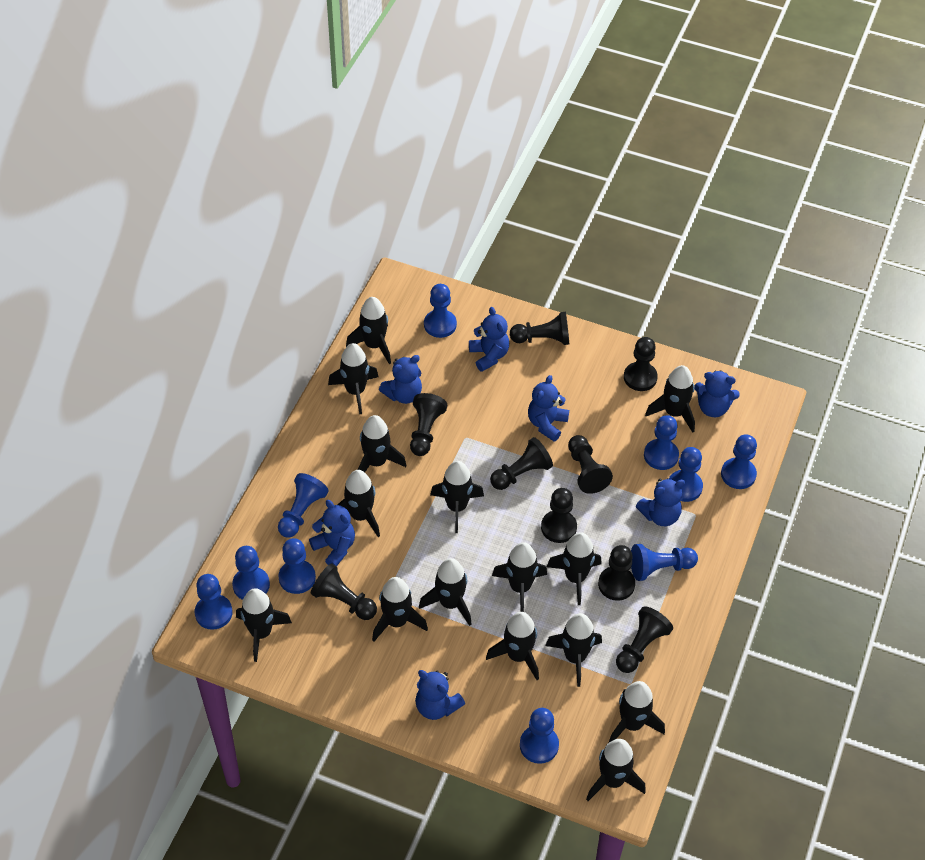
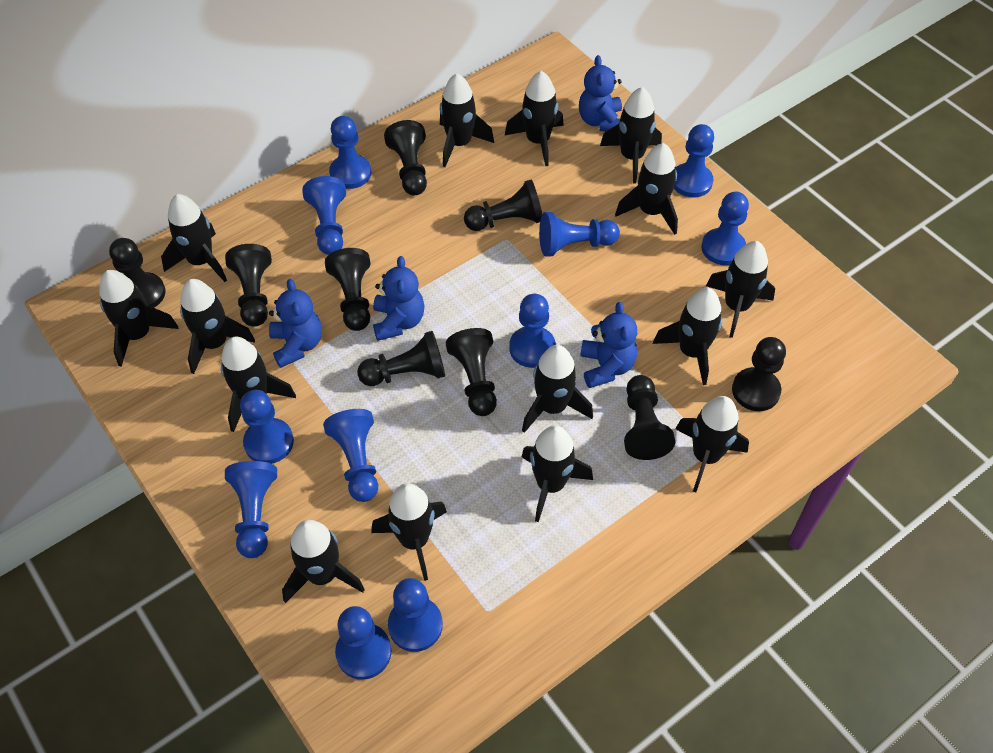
blue pawn: [195,574,233,630] [232,546,270,600] [278,473,329,537] [278,538,316,594] [424,284,457,338] [520,708,559,764] [631,544,698,581] [644,415,679,470] [669,447,703,502] [721,434,757,489] = 10 -> [225,461,277,558] [240,390,294,464] [302,176,346,255] [323,409,378,502] [329,116,371,189] [335,606,391,680] [388,578,443,652] [509,294,556,368] [539,212,620,257] [674,124,714,197] [701,192,749,265] = 11
blue teddy bear: [309,500,355,566] [379,355,422,404] [415,670,465,720] [469,307,509,372] [528,375,569,442] [636,478,685,526] [694,370,740,417] = 7 -> [269,279,322,368] [373,256,424,341] [579,55,622,132] [580,302,637,388] = 4

